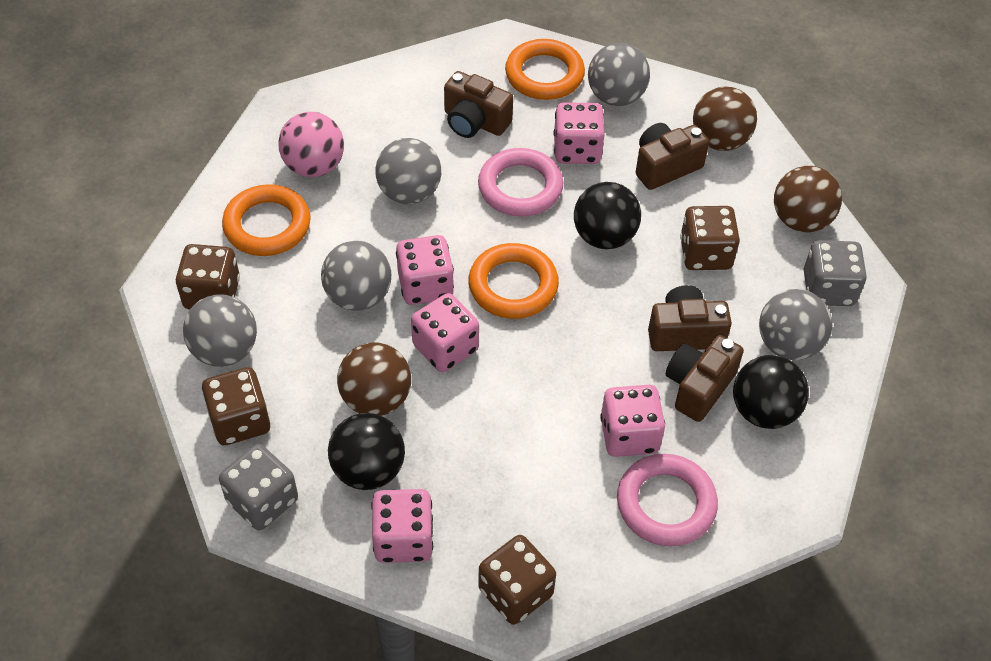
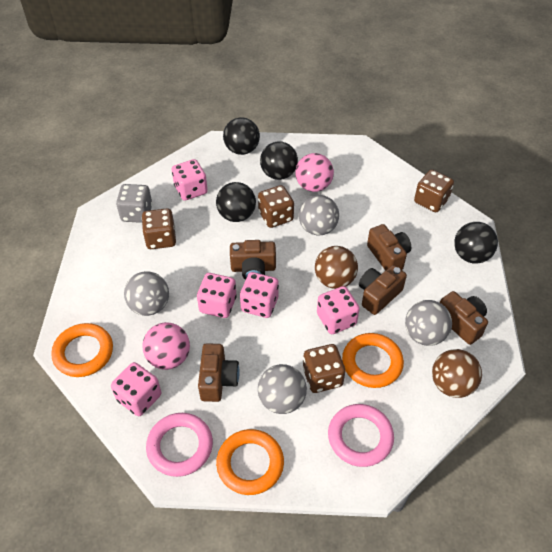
black ball: [328,413,405,490] [574,182,641,249] [733,355,809,429] = 3 -> [216,182,256,222] [223,117,260,155] [260,141,298,180] [454,222,498,264] = 4
brown ball: [337,343,411,416] [693,87,757,151] [774,166,842,232] = 3 -> [315,246,358,289] [432,349,482,398] = 2
brown camera: [444,71,513,138] [636,123,709,190] [648,285,732,351] [666,335,744,422] = 4 -> [198,343,240,402] [230,240,276,280] [359,265,407,315] [367,224,411,271] [440,291,488,345] = 5
grey ball: [183,294,257,367] [321,241,391,311] [375,138,441,204] [588,43,650,106] [759,289,832,360] = 5 -> [124,271,169,316] [258,364,307,414] [299,195,339,236] [405,300,452,346] = 4
grey dice: [219,444,298,530] [804,240,867,306] = 2 -> [116,184,152,223] = 1
pink ball: [278,112,344,177] = 1 -> [142,322,190,370] [295,153,334,192] = 2

